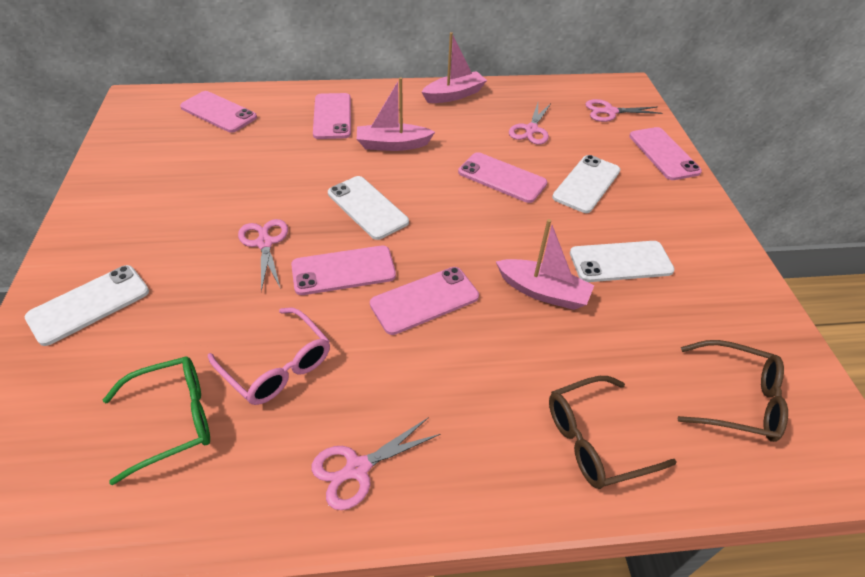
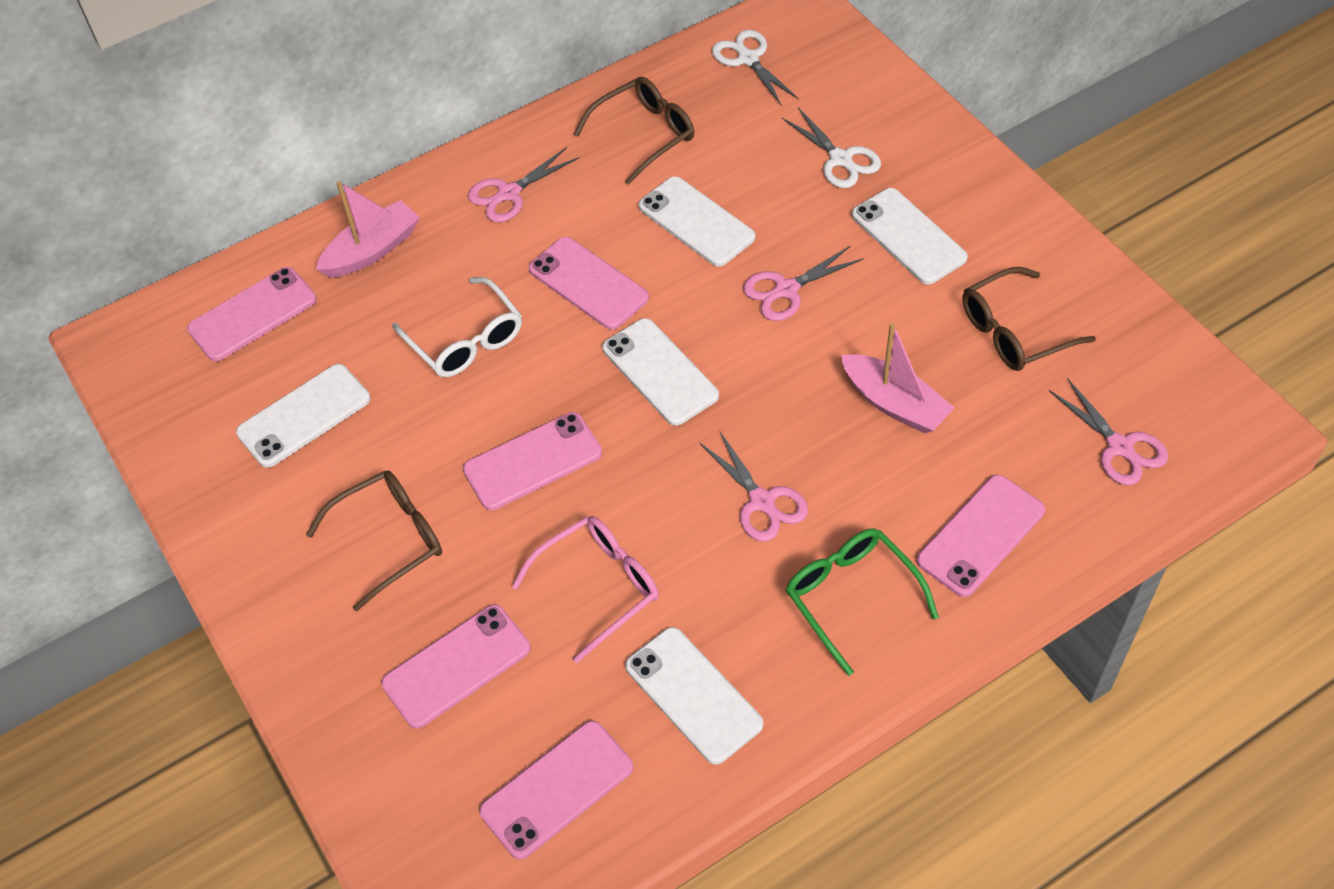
brown glasses: [549,376,677,489] [678,340,788,442] = 2 -> [306,471,442,611] [574,77,694,185] [962,267,1096,371] = 3
pink boat: [357,77,435,151] [422,32,487,103] [496,219,594,310] = 3 -> [316,181,420,278] [841,323,955,433] = 2
white glasses: none = 0 -> [392,277,522,377] = 1
white phone: [25,265,149,346] [328,176,409,240] [552,155,620,213] [570,241,675,282] = 4 -> [236,364,370,468] [602,318,719,426] [625,627,763,765] [639,176,755,266] [852,188,968,284] = 5
white scissors: none = 0 -> [712,30,799,106] [782,107,881,188] = 2

